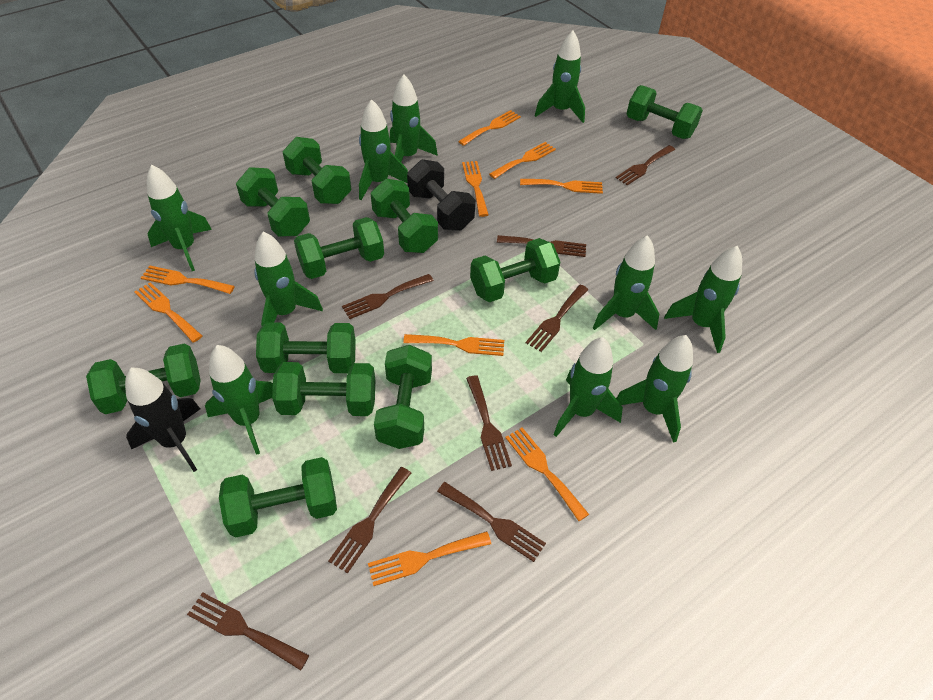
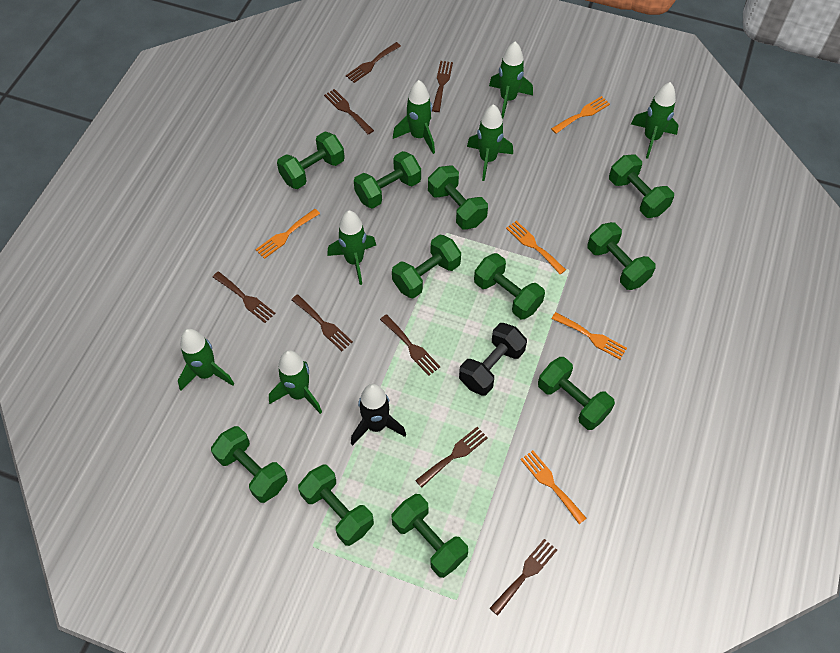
green rocket: [147,165,212,271] [205,345,273,455] [254,231,323,326] [359,99,408,200] [390,75,438,162] [535,31,585,123] [553,337,623,437] [593,235,659,330] [616,335,693,443] [664,246,742,353] = 10 -> [178,329,234,390] [269,350,322,414] [327,210,376,285] [393,80,435,154] [467,104,513,181] [489,41,533,118] [631,82,679,159] = 7
orange fork: [135,282,202,343] [141,266,235,294] [368,531,491,586] [403,334,504,356] [458,110,521,146] [462,161,489,217] [489,142,556,179] [505,427,589,521] [520,179,603,194] = 9 -> [255,209,320,259] [506,221,566,274] [520,450,587,524] [551,96,610,134] [551,312,627,360] = 5

